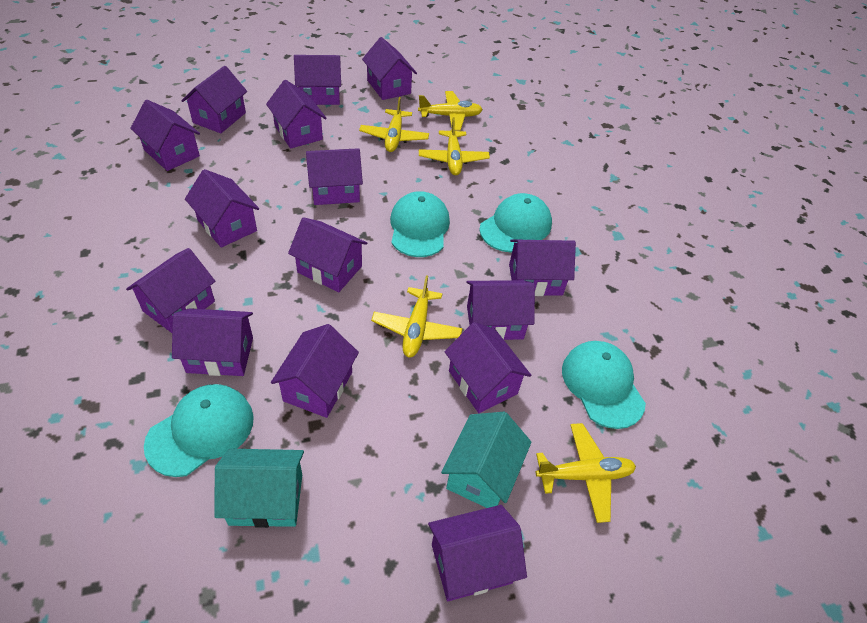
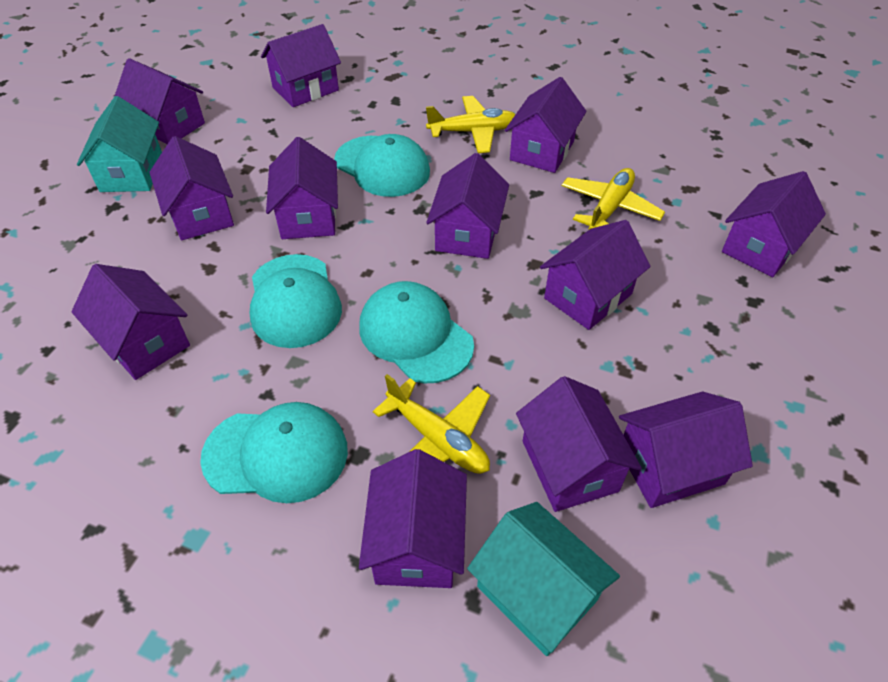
purple house: [126,248,215,333] [130,100,200,171] [172,308,253,376] [181,66,247,133] [185,169,259,248] [266,80,327,149] [271,324,359,418] [288,217,367,292] [294,55,341,105] [306,148,363,205] [362,37,417,100] [428,505,527,601] [445,322,531,413] [466,280,535,340] [509,239,576,296] = 15 -> [71,264,190,380] [114,58,205,144] [149,136,234,240] [261,24,341,107] [266,137,338,239] [359,449,467,588] [426,153,509,259] [505,77,587,173] [516,376,642,512] [540,220,651,330] [619,392,753,508] [722,171,826,277] = 12
yellow plane: [359,97,429,152] [371,275,462,357] [418,91,483,131] [419,117,490,175] [536,423,636,523] = 5 -> [373,374,490,474] [426,96,516,153] [562,168,665,230] = 3

